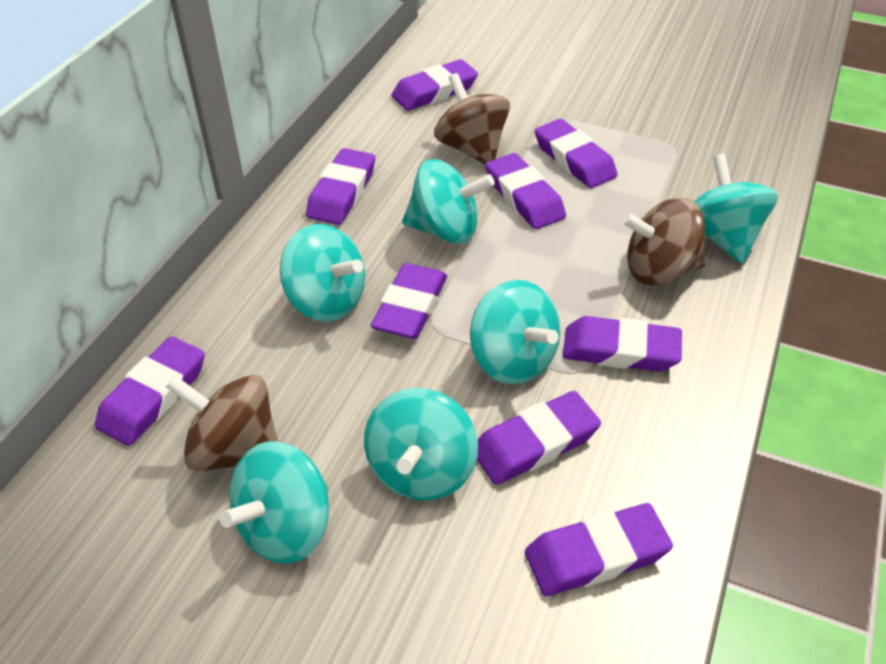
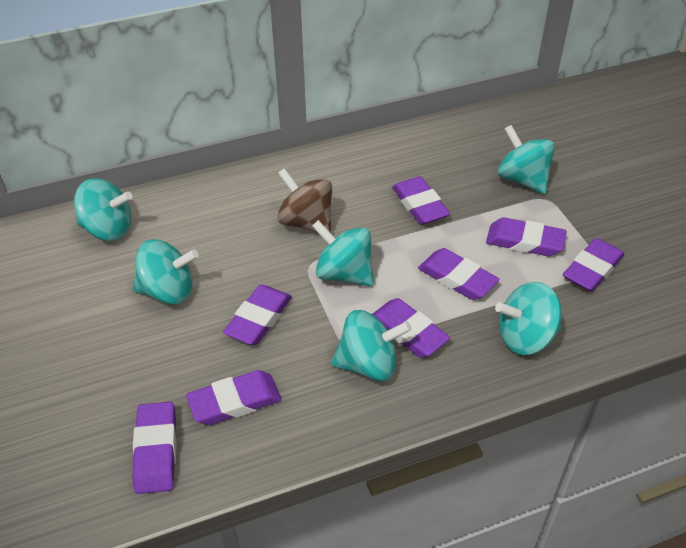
brown spinning top: [166,375,278,471] [434,73,510,164] [621,198,706,286] = 3 -> [277,168,332,233] = 1
purple eraser: [95,336,205,446] [306,148,375,225] [371,263,447,339] [392,59,478,111] [477,391,601,485] [485,153,566,229] [525,503,673,596] [535,119,618,188] [563,316,682,372] = 9 -> [132,402,176,494] [186,370,281,425] [223,285,292,345] [372,298,450,358] [392,176,450,225] [418,248,499,300] [486,217,567,256] [563,238,624,292] = 8

